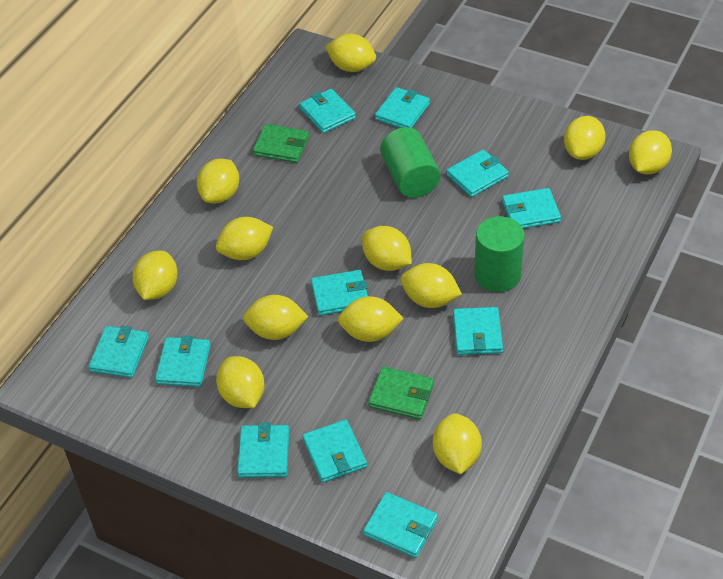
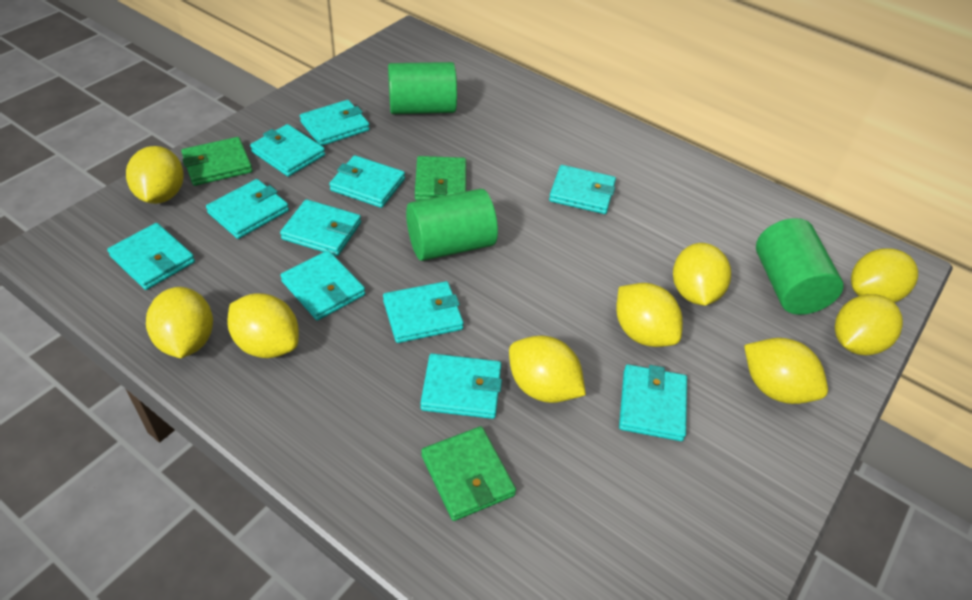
green cylinder: [380,127,440,198] [474,216,525,292] = 2 -> [388,62,457,114] [406,189,498,261] [756,218,843,315] = 3
green wallet: [253,124,309,163] [368,366,434,419] = 2 -> [181,137,253,186] [415,156,466,201] [421,426,516,521] = 3
yellow lemon: [132,251,178,300] [197,158,239,203] [216,217,273,260] [216,356,265,408] [243,295,308,340] [325,34,376,72] [338,296,404,342] [362,226,412,271] [401,263,462,308] [433,413,482,474] [564,116,606,160] [629,130,672,174] = 12 -> [126,146,184,204] [146,287,213,358] [227,293,299,358] [509,335,586,403] [616,283,683,347] [673,243,731,306] [744,338,828,404] [835,294,903,355] [851,248,918,303] = 9

